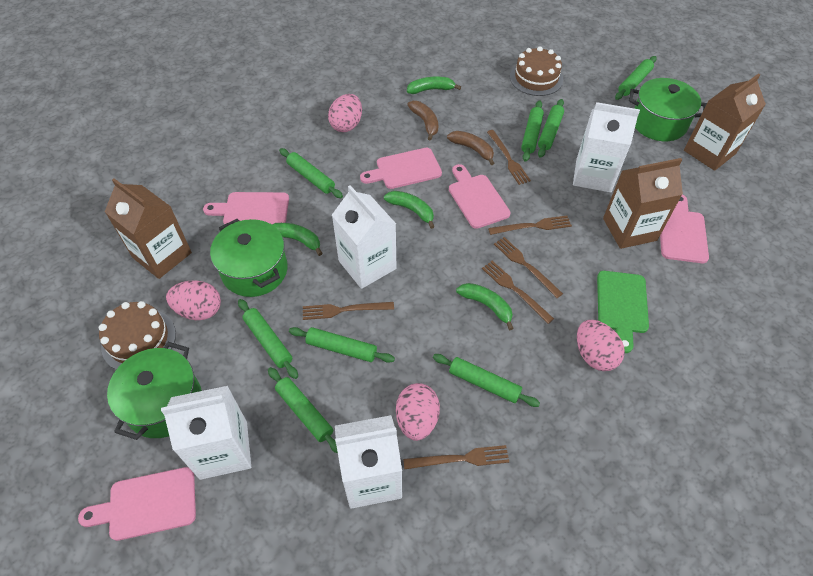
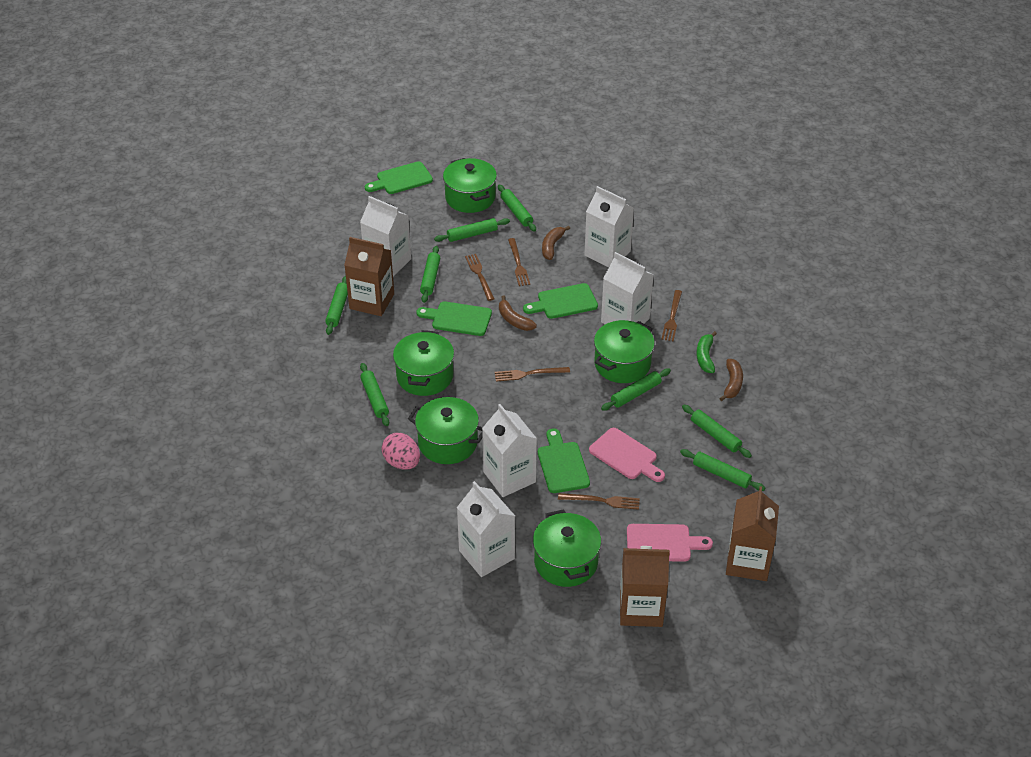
brown banana: [407,101,438,141] [447,131,494,165] = 2 -> [499,296,537,331] [542,226,570,260] [719,359,743,401] = 3
brown cake: [99,301,176,370] [510,46,563,96] = 2 -> none = 0
brown fork: [303,302,394,320] [403,445,509,470] [482,261,554,324] [487,130,531,185] [488,215,572,235] [494,237,563,298] = 6 -> [465,254,494,301] [495,367,570,382] [508,238,530,286] [558,493,640,510] [661,290,682,341] = 5
green banana: [272,223,323,256] [384,191,435,229] [407,77,461,94] [456,283,514,330] = 4 -> [696,331,717,373] = 1
green cutting board: [597,271,649,353] = 1 -> [365,161,433,194] [416,301,492,336] [523,283,598,319] [538,428,590,493] = 4
green pot: [107,342,202,440] [210,219,288,297] [629,78,707,141] = 3 -> [393,330,454,396] [408,397,483,464] [443,158,497,213] [533,509,601,587] [594,320,655,383] = 5
pink cutting board: [78,467,196,541] [203,192,289,225] [360,148,442,189] [449,164,511,229] [660,195,709,263] = 5 -> [589,428,665,482] [627,524,713,562] = 2
pink egg: [166,281,221,320] [328,94,362,132] [396,383,440,441] [577,320,625,371] = 4 -> [381,433,420,470] = 1
white carton: [161,386,251,480] [332,185,396,289] [335,415,402,509] [573,102,640,193] = 4 -> [360,196,411,277] [457,481,515,577] [482,404,537,497] [584,186,634,267] [601,252,654,324] = 5

